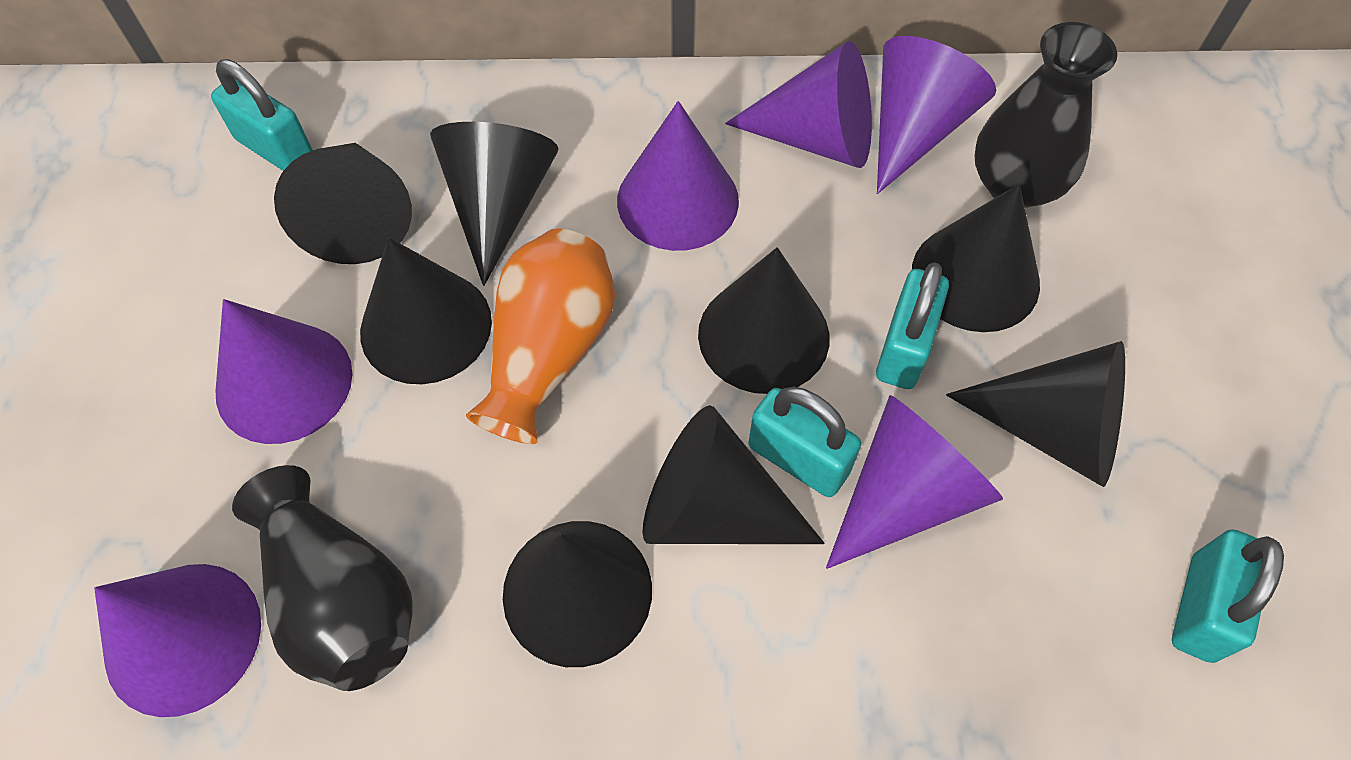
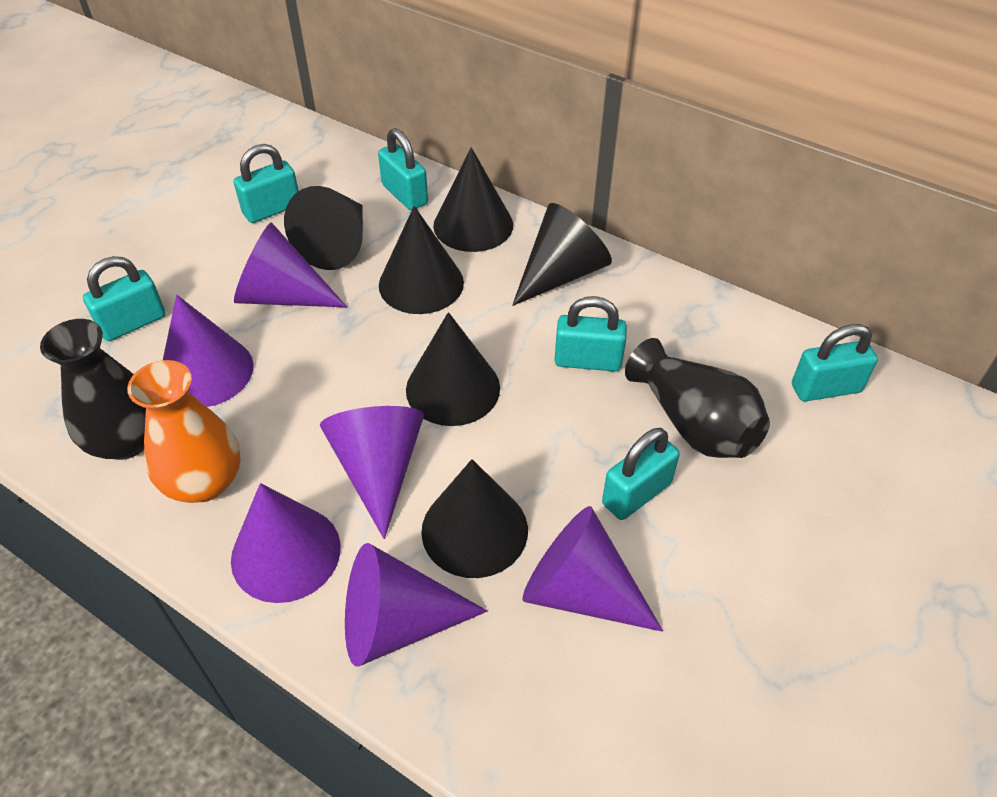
black cone: [274,143,412,264] [360,237,492,384] [430,122,559,286] [503,521,652,667] [643,405,825,544] [698,247,829,394] [912,184,1040,332] [946,341,1125,487] = 8 -> [284,186,363,270] [379,206,464,314] [406,312,500,426] [421,459,528,578] [433,147,513,252] [512,203,612,306] = 6
turquoise padlock: [211,59,313,171] [748,386,861,497] [876,262,949,389] [1172,529,1284,663] = 4 -> [83,256,166,341] [234,144,299,223] [378,128,428,210] [555,296,627,372] [602,428,680,520] [792,324,878,401] = 6

